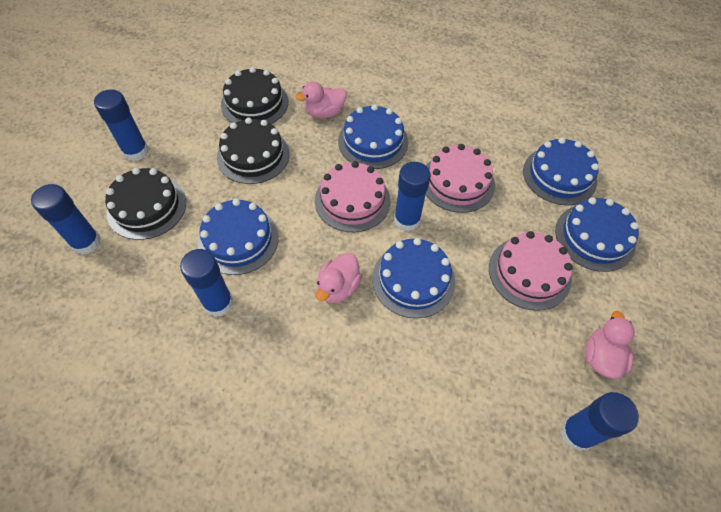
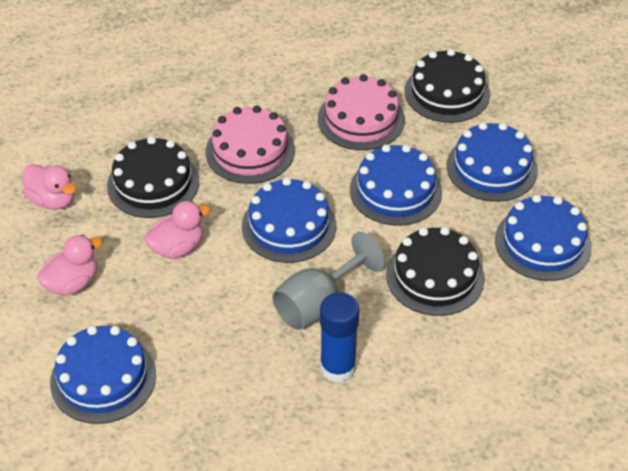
blue glue stick: [31,184,101,255] [94,90,149,161] [180,249,233,317] [394,162,431,231] [560,392,639,451] = 5 -> [320,292,359,382] = 1
grey goblet: none = 0 -> [272,232,385,330] = 1
pink cake: [315,161,390,232] [426,144,495,213] [489,231,573,311] = 3 -> [205,106,295,184] [318,74,405,150] = 2

